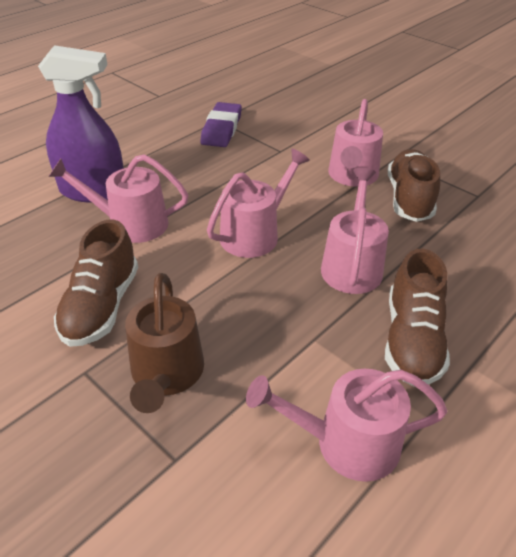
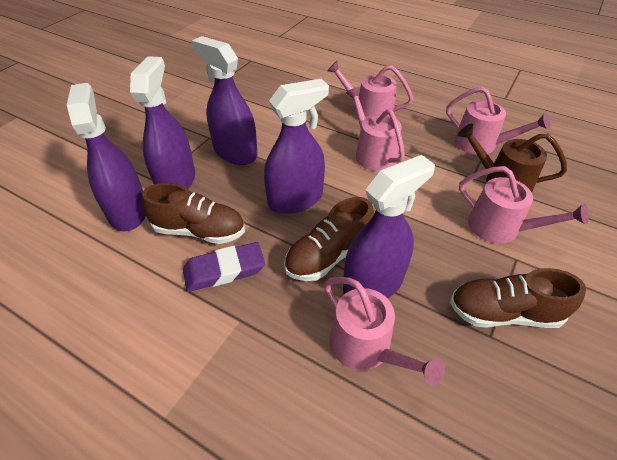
purple spray bottle: [38,45,124,203] = 1 -> [67,83,146,231] [130,56,195,189] [192,36,258,165] [264,79,329,214] [343,155,435,299] = 5

